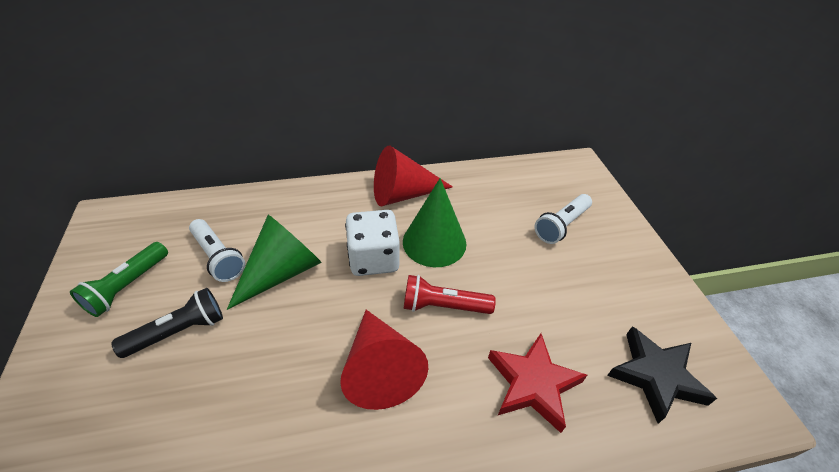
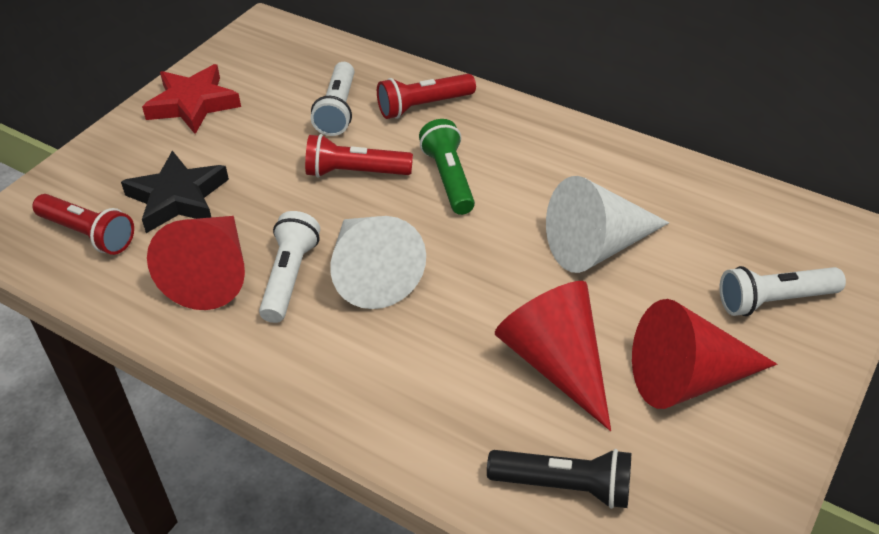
green cone: [227,215,322,310] [403,178,466,267] = 2 -> none = 0
red cone: [340,310,428,410] [374,146,453,206] = 2 -> [147,216,245,310] [495,281,611,431] [632,299,777,409] = 3
red flashlight: [404,275,496,314] = 1 -> [32,194,134,255] [305,134,413,178] [377,74,476,119] = 3
white cone: none = 0 -> [330,216,426,309] [546,176,669,273] = 2
white dice: [345,210,400,276] = 1 -> none = 0
white flashlight: [189,219,245,282] [535,194,592,244] = 2 -> [259,211,320,323] [311,62,354,136] [720,266,846,316] = 3

